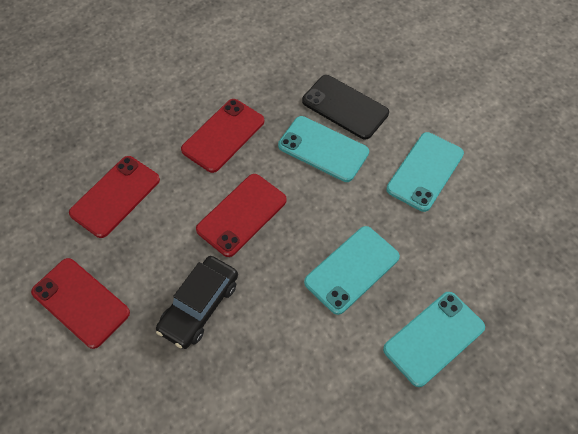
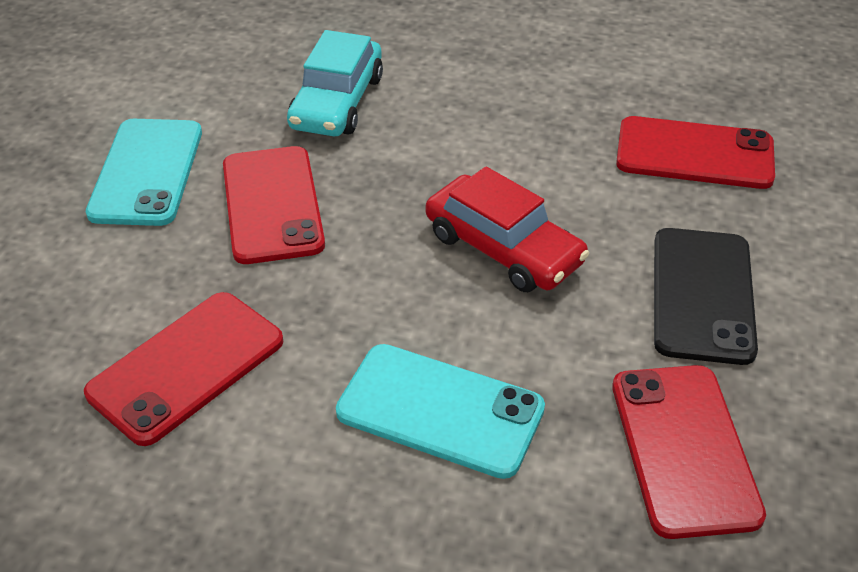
black car: [156,256,238,349] = 1 -> none = 0
red car: none = 0 -> [426,166,589,292] = 1
turquoise car: none = 0 -> [287,30,383,136] = 1
turquoise phone: [278,116,369,182] [304,226,400,315] [383,292,485,387] [386,132,464,212] = 4 -> [86,119,202,226] [336,344,545,479] = 2

